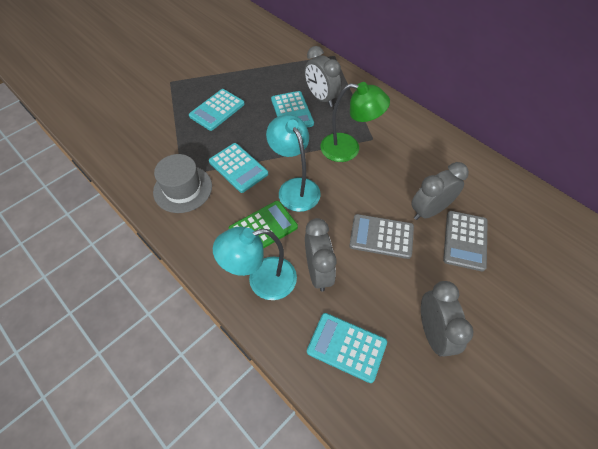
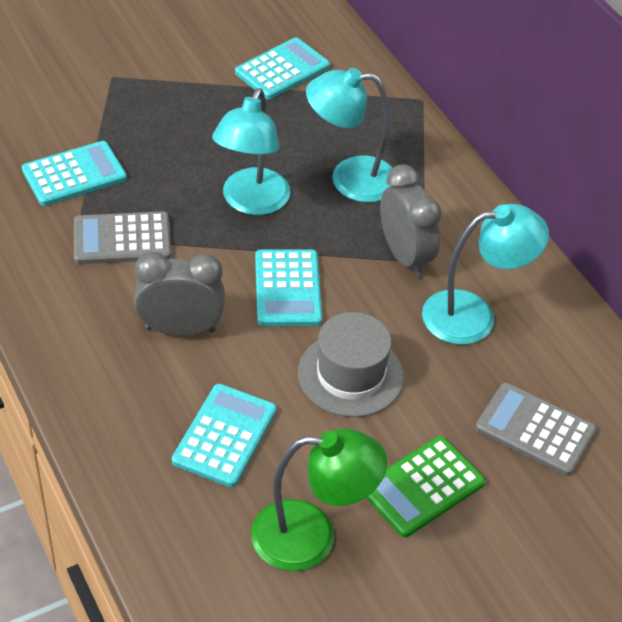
grey clock: [305,46,341,107] [305,218,337,292] [411,162,469,220] [421,281,473,357] = 4 -> [134,252,225,336] [380,164,441,277] = 2
turquoise lamp: [213,227,297,300] [266,114,321,212] = 2 -> [212,88,290,215] [306,68,393,202] [422,204,549,345] = 3

